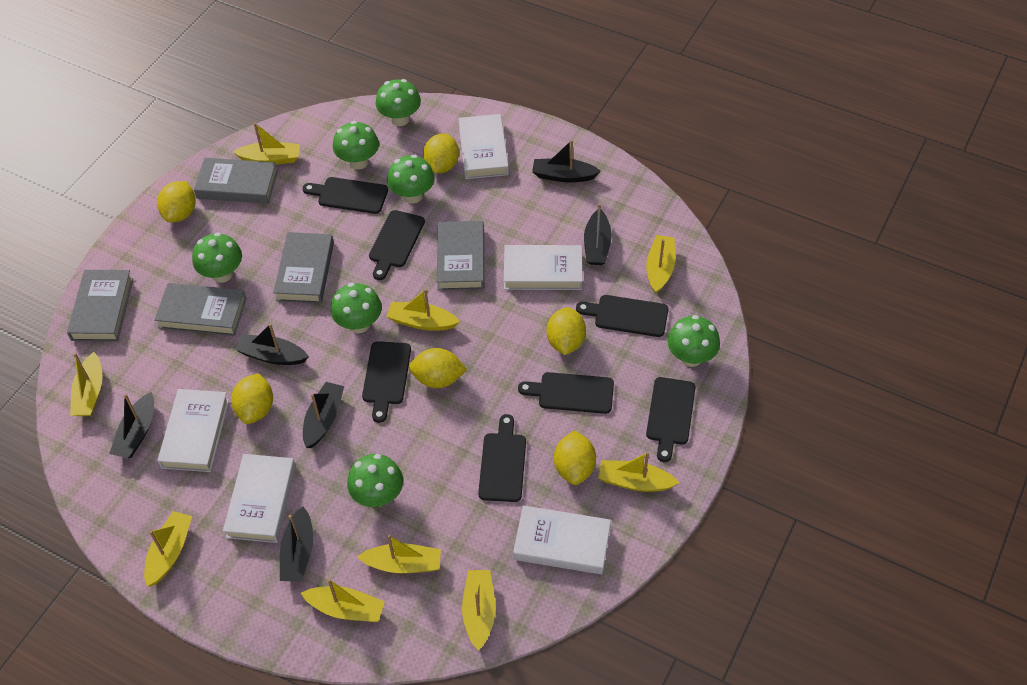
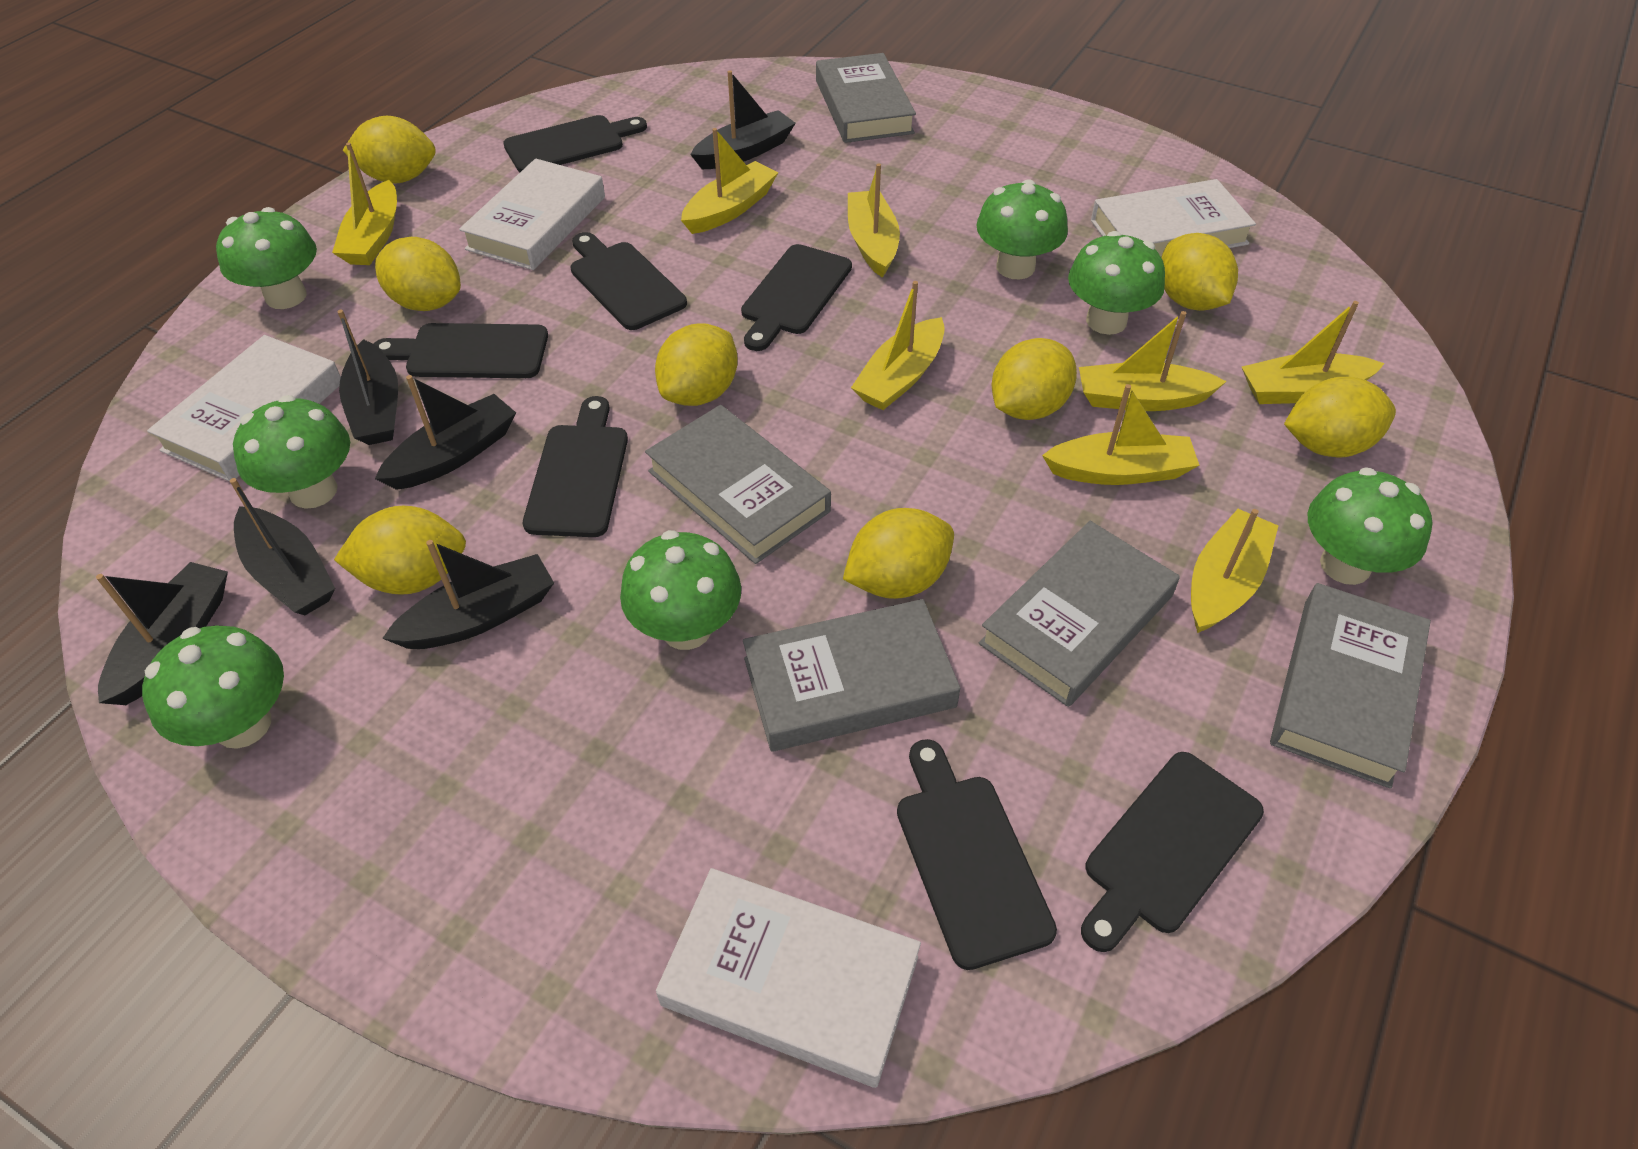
white book: [157,389,229,472] [223,454,296,543] [458,114,509,179] [504,245,583,290] [513,505,611,574] = 5 -> [147,335,341,482] [459,159,605,270] [656,868,921,1088] [1091,179,1256,257] = 4
yellow boat: [70,352,103,416] [144,511,192,586] [233,122,300,165] [301,579,385,622] [357,534,441,573] [386,289,460,331] [462,570,496,651] [598,452,680,492] [646,235,675,294] = 9 -> [332,142,397,265] [681,128,778,234] [848,163,900,278] [851,281,945,410] [1042,384,1199,485] [1079,311,1227,411] [1191,509,1278,633] [1242,301,1385,404] = 8
yellow lemon: [157,181,196,222] [231,373,273,424] [409,348,467,388] [423,133,459,173] [547,307,586,355] [554,431,596,485] = 6 -> [334,506,466,595] [342,116,436,184] [375,237,461,311] [655,323,738,406] [843,508,954,599] [992,338,1077,420] [1161,233,1238,311] [1284,377,1396,458] = 8

